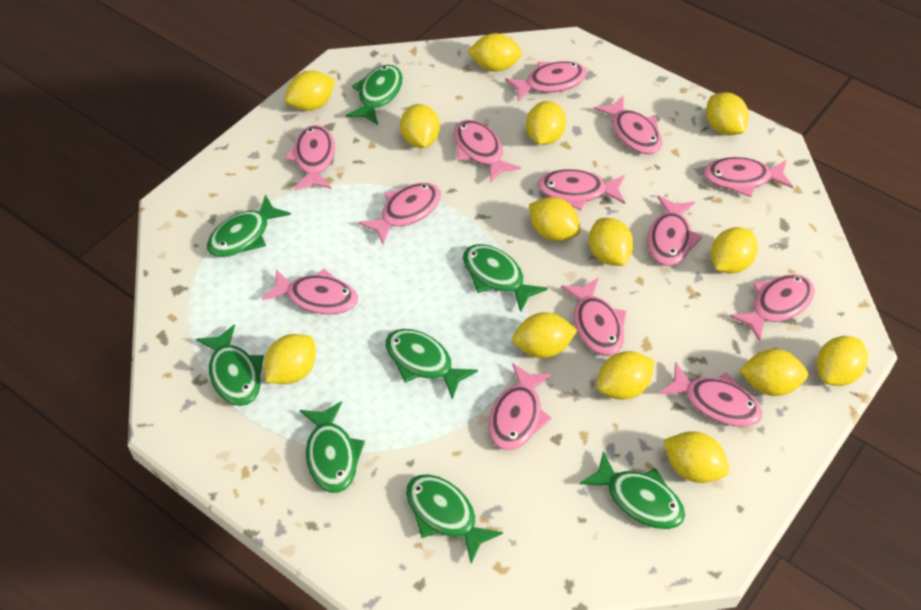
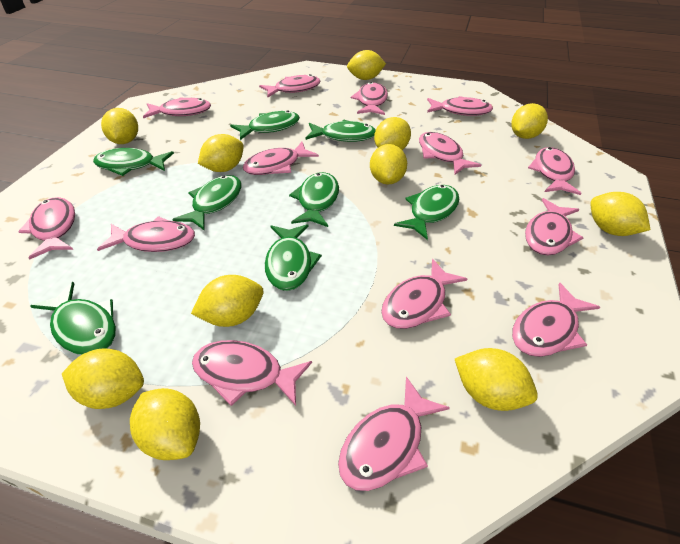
pink fish: [262,268,358,315] [284,125,335,190] [358,183,441,245] [454,120,521,183] [489,363,553,450] [505,61,587,102] [538,169,625,210] [561,277,627,356] [594,96,662,154] [648,196,702,266] [659,362,762,427] [703,157,793,197] [729,274,815,342] = 13 -> [18,197,75,259] [97,216,195,252] [143,97,211,118] [192,340,312,406] [243,142,319,175] [259,74,321,98] [338,376,450,491] [351,82,388,115] [381,259,467,329] [419,132,481,175] [427,96,493,116] [512,283,600,357] [525,198,583,256] [528,147,581,195] = 14
yellow lemon: [264,334,316,384] [285,71,335,111] [400,104,440,148] [467,33,522,72] [512,312,578,358] [526,101,566,145] [529,197,580,241] [589,218,634,266] [597,351,655,400] [663,431,730,483] [706,92,749,135] [711,227,758,273] [739,349,808,396] [817,336,868,386] = 14 -> [62,349,144,409] [101,108,138,144] [130,388,200,460] [191,275,264,327] [198,134,244,172] [347,50,386,80] [370,144,407,184] [374,117,411,150] [455,348,538,411] [511,103,548,139] [590,192,650,236] = 11

